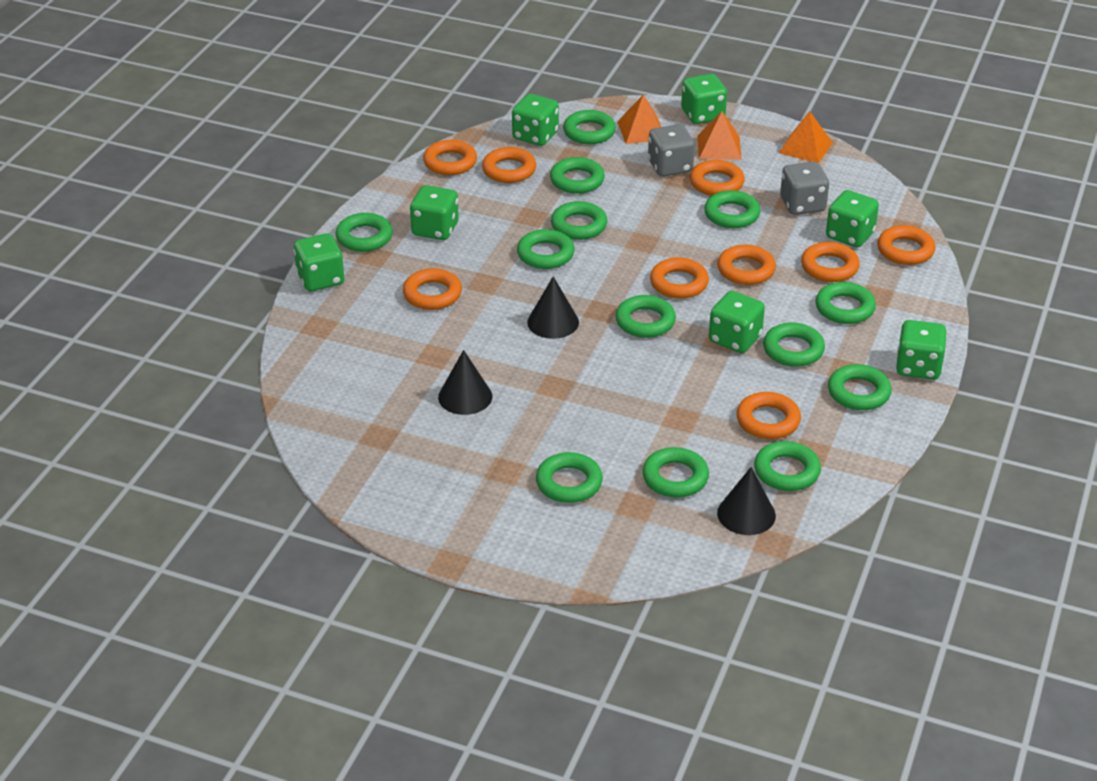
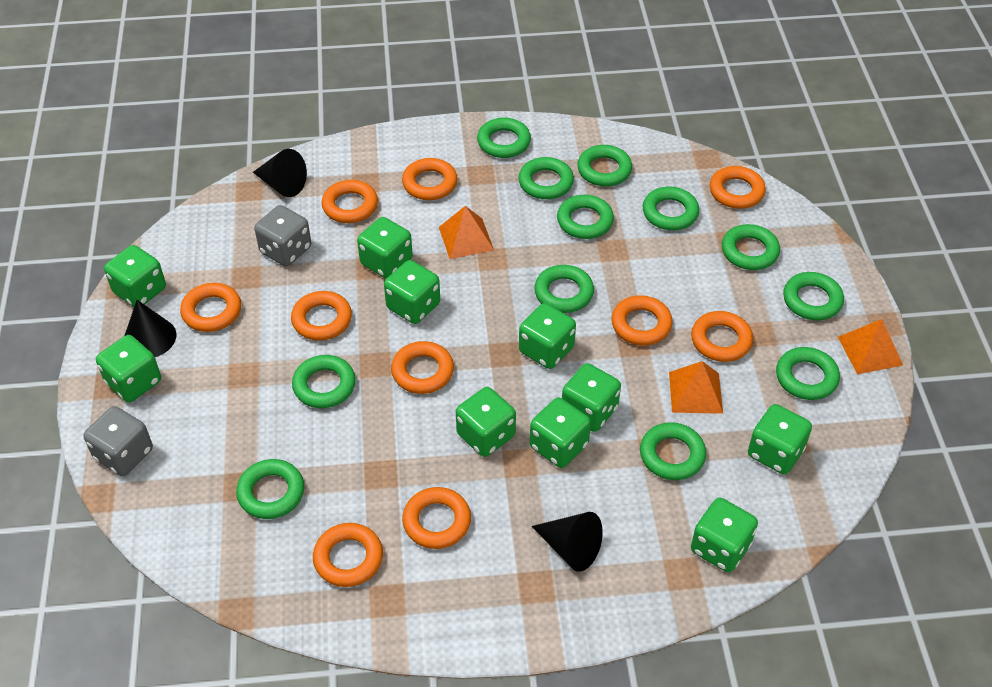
green dice: [294,233,344,291] [410,185,459,240] [512,94,559,146] [681,74,727,124] [709,291,765,353] [826,190,879,247] [896,320,947,380] = 7 -> [96,335,161,402] [104,245,166,307] [357,217,413,279] [384,260,440,324] [456,387,516,457] [519,303,576,369] [530,397,591,468] [562,363,621,432] [691,498,758,572] [748,404,812,474] = 10
green ring: [336,213,393,252] [517,229,575,269] [536,452,603,503] [550,157,605,194] [551,201,607,240] [563,110,616,144] [615,295,676,338] [642,447,709,498] [704,190,761,228] [754,441,821,491] [763,323,825,367] [815,282,876,324] [828,364,892,410] = 13 -> [236,459,304,519] [292,355,356,408] [477,118,531,158] [518,157,574,199] [534,265,594,313] [557,195,614,239] [577,145,632,186] [640,422,706,480] [643,187,699,230] [722,224,780,270] [776,347,840,400] [783,272,844,320] = 12
orange ring: [403,268,462,310] [423,140,477,175] [482,147,536,183] [650,258,709,299] [690,160,745,196] [717,244,776,285] [736,392,801,439] [801,242,860,282] [877,225,935,265] = 9 -> [180,283,241,332] [291,291,352,341] [313,523,383,587] [322,180,378,223] [391,341,454,394] [402,158,458,200] [402,487,471,549] [611,295,673,345] [691,311,753,362] [710,166,766,209] = 10

